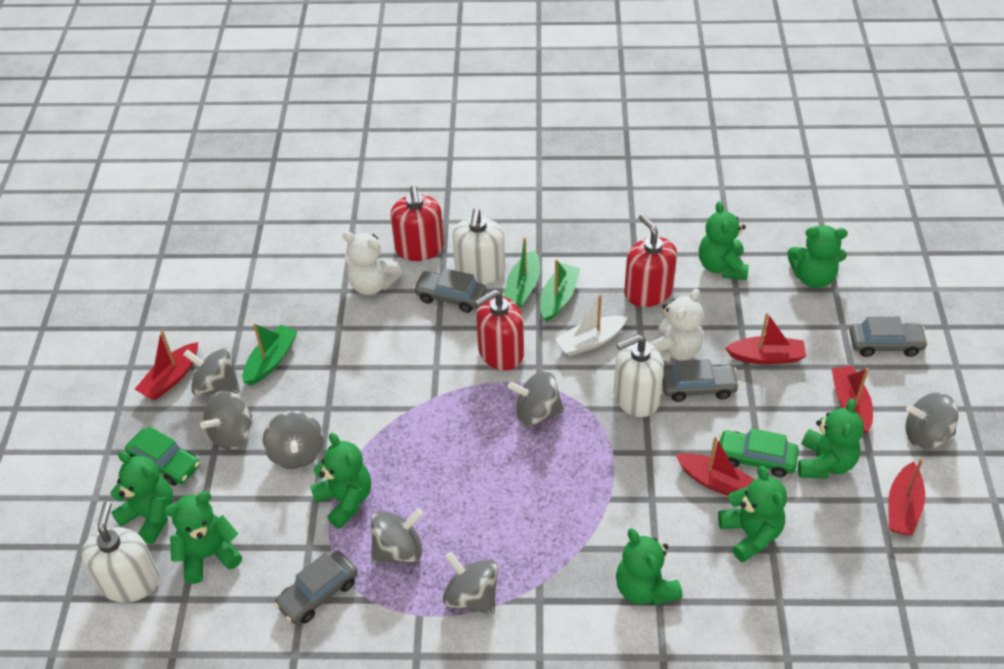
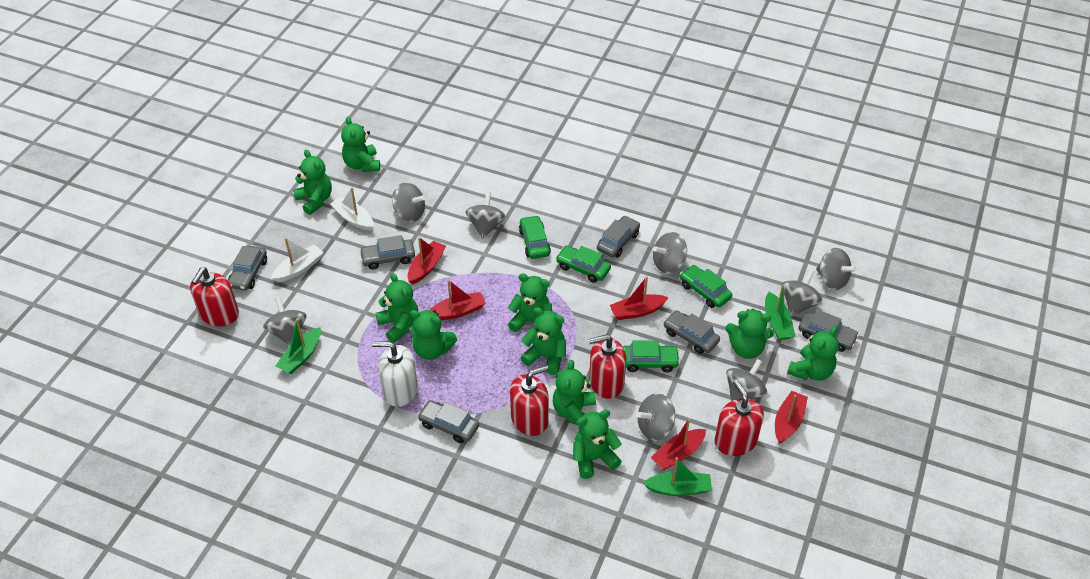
green car: [125,426,200,486] [719,428,799,477] = 2 -> [519,215,551,259] [556,245,611,283] [623,341,680,372] [680,265,732,308] = 4
green teddy bear: [110,451,174,544] [164,491,242,584] [310,433,371,529] [616,528,683,605] [699,201,749,280] [718,466,787,562] [788,225,848,288] [798,398,864,478] = 8 -> [293,150,332,215] [341,117,380,172] [376,273,418,343] [410,310,457,360] [508,273,552,332] [520,307,566,375] [553,360,596,425] [573,410,622,479] [726,309,774,359] [787,326,839,381] = 10
grey car: [274,551,358,624] [413,268,486,313] [662,359,740,402] [849,317,928,357] = 4 -> [228,246,267,291] [359,235,415,270] [417,400,479,443] [597,216,640,258] [663,310,720,354] [799,310,859,352] = 6
grey spinning top: [183,348,240,396] [200,391,252,450] [262,411,324,469] [371,509,423,563] [443,552,498,615] [508,371,565,425] [905,392,958,449] = 7 -> [263,297,307,345] [392,182,425,222] [465,192,506,239] [636,393,675,441] [653,232,687,273] [726,359,767,401] [782,270,822,316] [816,248,857,290] = 8
red soap dispenser: [391,185,444,261] [475,289,524,371] [624,214,677,307] = 3 -> [190,268,239,326] [510,365,549,436] [589,334,626,399] [715,380,764,456] = 4
white boat: [555,294,628,356] = 1 -> [271,238,324,282] [330,187,374,231] = 2
white soap dispenser: [81,501,159,603] [453,208,505,284] [613,334,664,417] = 3 -> [372,341,418,407] = 1
white teddy bear: [343,231,402,295] [647,289,703,362] = 2 -> none = 0

